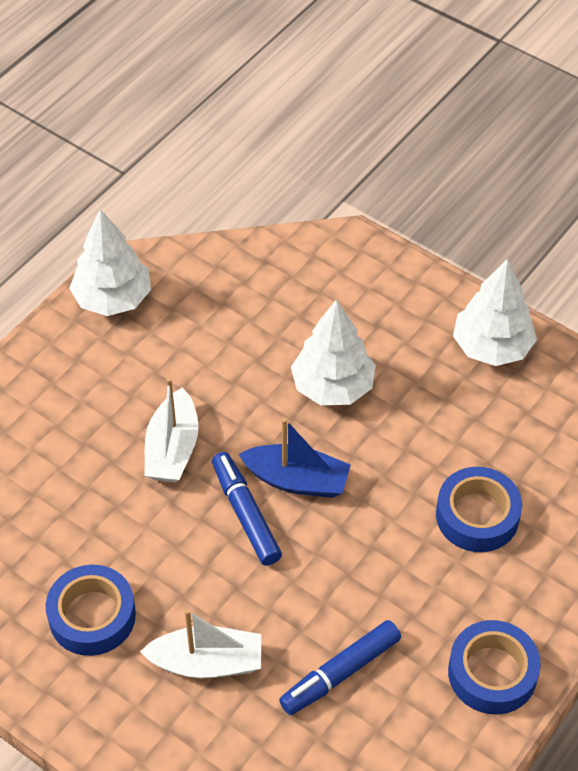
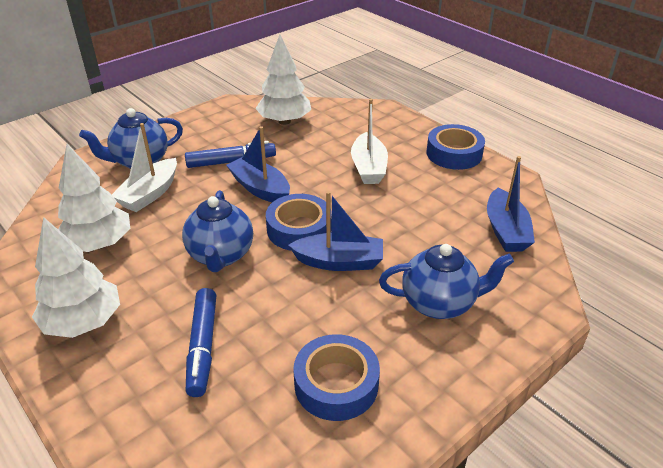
blue boat: [239,418,351,498] = 1 -> [226,126,290,202] [288,191,383,271] [487,156,535,252] = 3
blue teapot: none = 0 -> [79,108,183,169] [182,190,253,272] [379,244,514,319] = 3

